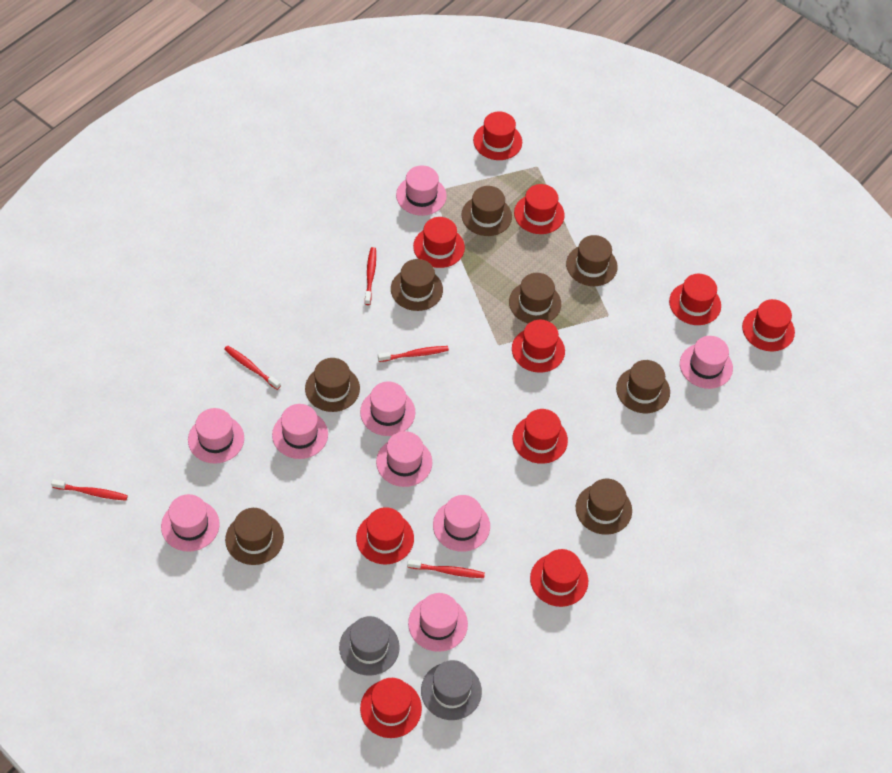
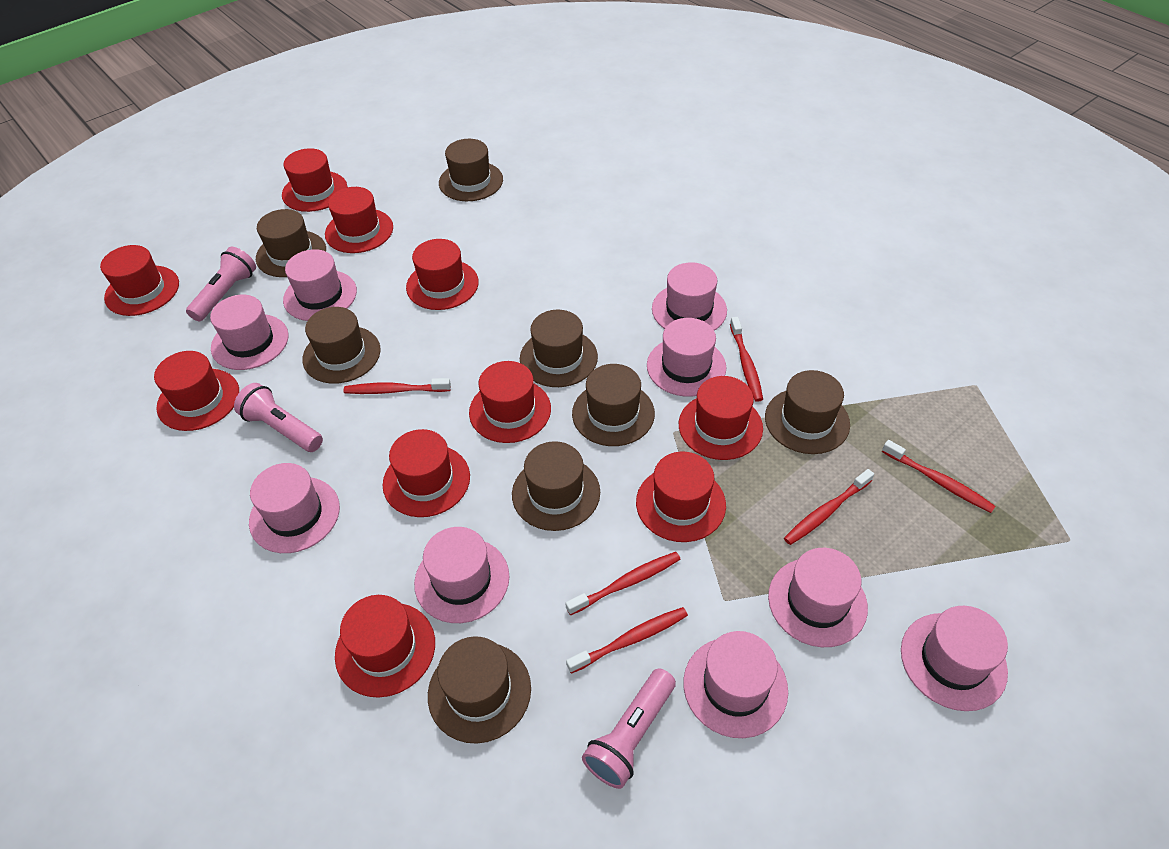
grey hat: [339,616,400,676] [421,660,482,720] = 2 -> none = 0
pink flashlight: none = 0 -> [186,247,256,321] [234,383,323,452] [582,668,676,789] = 3
red toothbrush: [51,479,128,501] [224,345,280,390] [365,247,376,305] [378,346,449,362] [407,559,485,578] = 5 -> [344,378,451,394] [565,552,681,615] [566,607,688,674] [730,317,763,402] [784,469,874,545] [882,440,995,513] = 6

